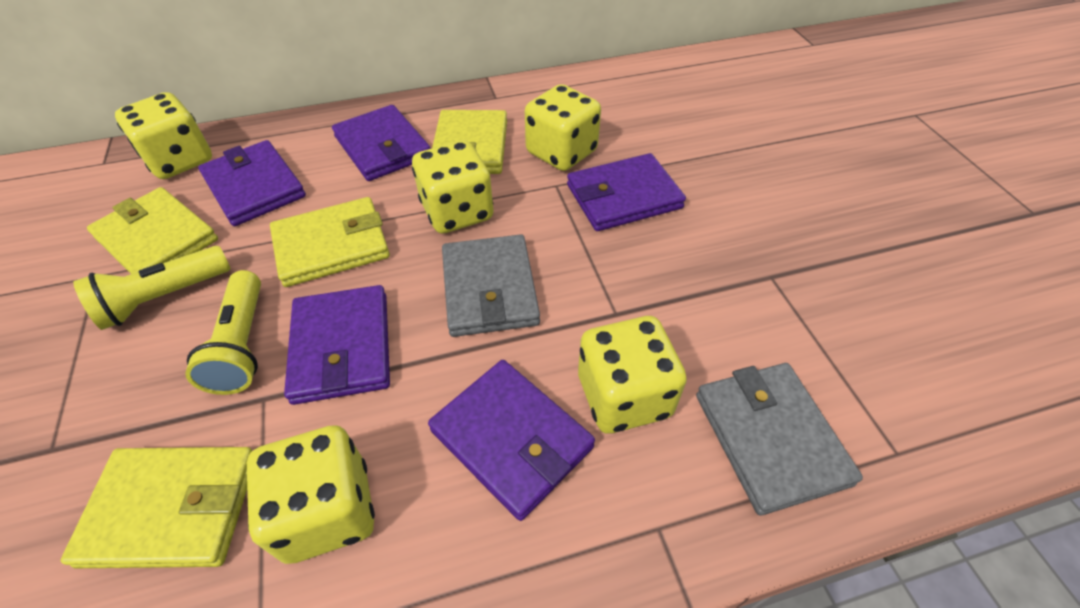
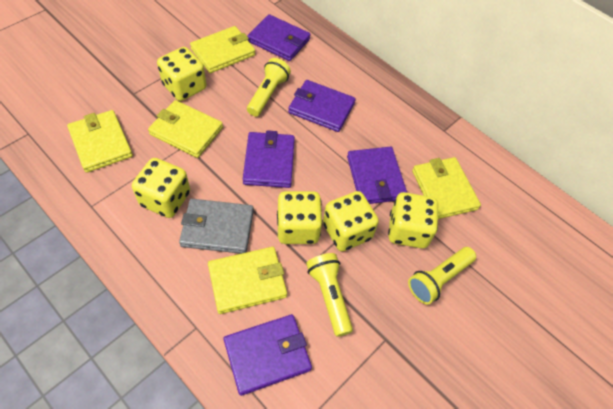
grey wallet: [442,234,540,337] [696,363,863,515] = 2 -> [179,199,254,254] = 1
yellow flashlight: [73,246,231,330] [185,270,261,395] = 2 -> [247,58,291,116] [306,253,353,337] [408,247,476,305] = 3
yellow wallet: [61,447,252,568] [87,187,218,274] [270,197,390,287] [432,110,507,174] = 4 -> [67,110,133,173] [148,100,223,158] [190,26,255,73] [208,247,287,314] [412,157,481,219] = 5

